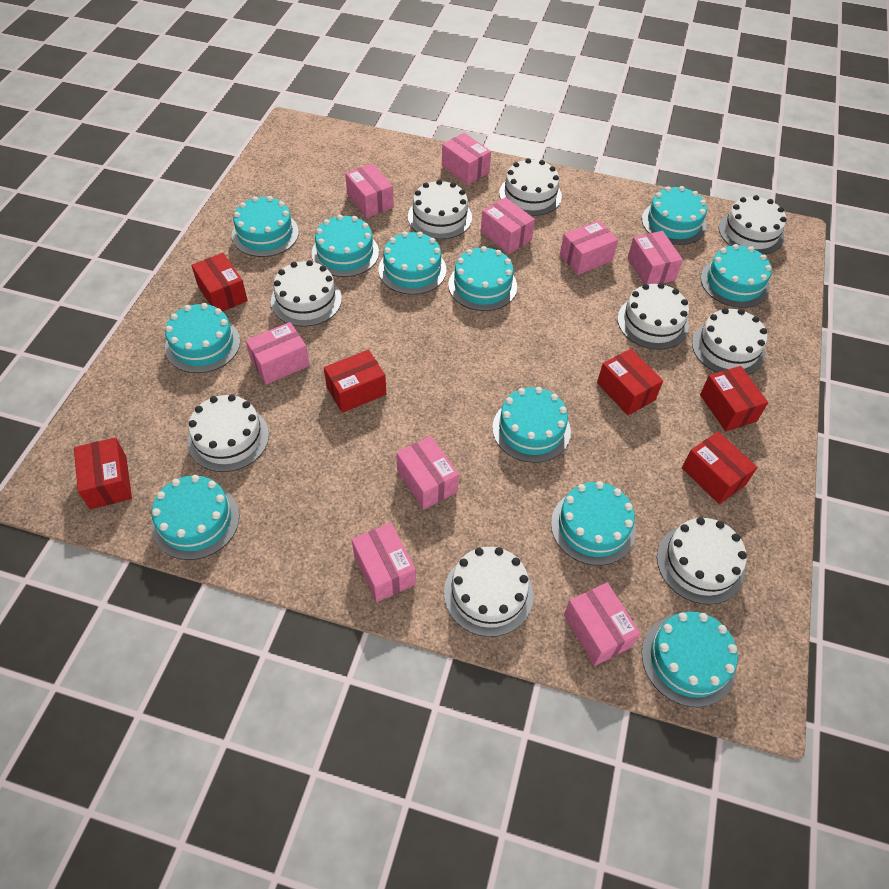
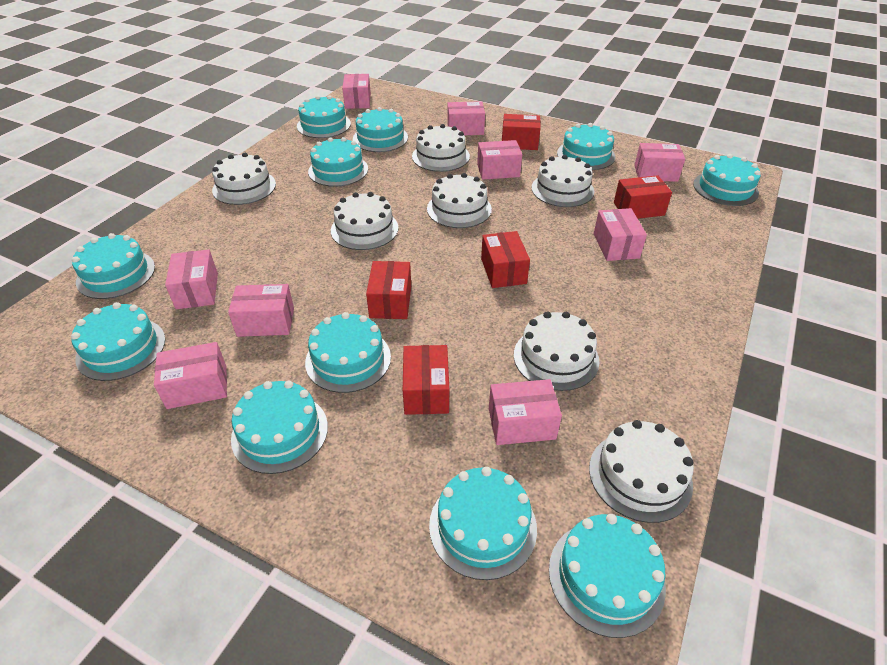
red box: [74,437,132,509] [191,253,248,311] [324,350,386,413] [597,349,663,415] [682,431,758,504] [700,366,768,431] = 6 -> [366,261,411,319] [403,345,449,415] [481,231,530,288] [502,114,541,150] [614,175,672,219] = 5
white cake: [188,394,269,472] [271,260,342,327] [408,180,472,239] [444,547,534,637] [499,158,562,216] [618,283,689,350] [657,517,747,605] [692,308,767,375] [719,195,787,255] = 9 -> [212,153,276,205] [331,192,399,250] [412,124,470,172] [427,173,492,228] [514,311,599,391] [532,155,595,207] [589,420,694,523] = 7

